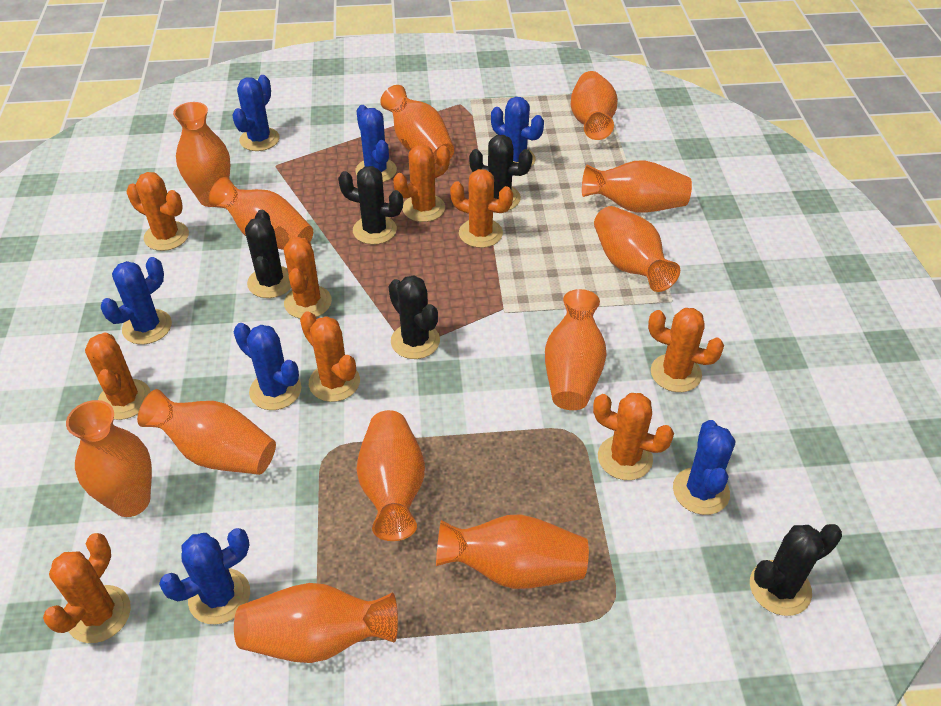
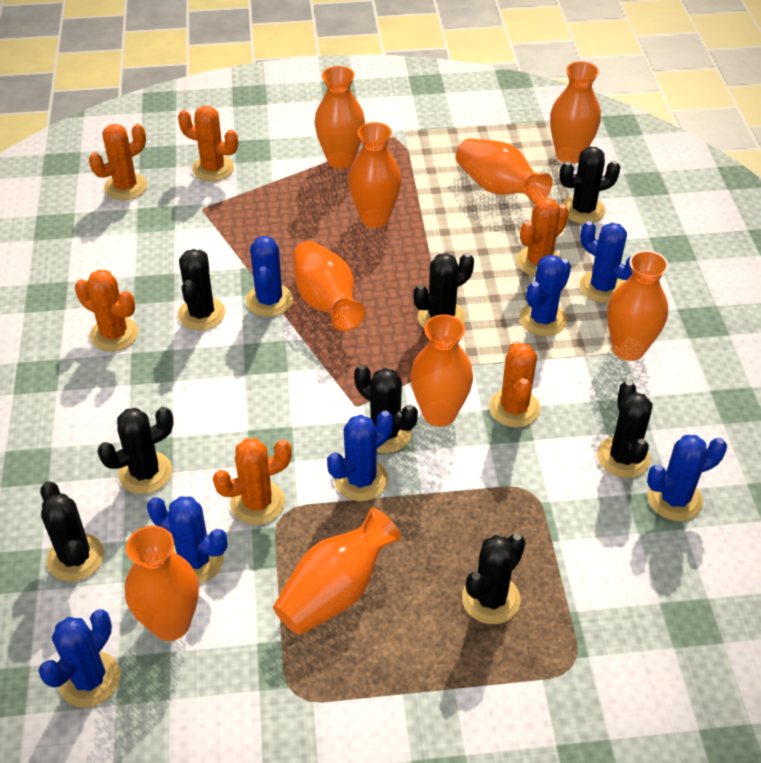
black cactus: [245,210,291,298] [338,166,403,245] [389,275,440,359] [469,135,533,210] [750,524,842,616] = 5 -> [40,481,104,582] [97,407,174,494] [178,249,225,330] [354,364,418,453] [413,253,474,328] [462,534,526,624] [559,147,621,224] [597,380,652,478] = 8
orange cactus: [43,533,131,643] [85,333,151,420] [127,172,189,251] [284,237,332,319] [300,311,360,402] [393,145,450,222] [450,169,513,248] [593,393,674,480] [648,308,724,392] = 9 -> [75,270,138,352] [89,124,147,200] [178,106,238,181] [213,438,292,525] [489,341,540,428] [517,198,569,277] = 6
orange vase: [66,400,152,517] [137,389,276,475] [173,102,230,207] [209,177,313,250] [234,583,398,663] [357,410,425,541] [380,85,454,163] [436,514,589,589] [545,289,607,410] [571,71,618,140] [582,160,692,213] [594,206,680,292] = 12 -> [125,526,199,641] [273,508,401,635] [292,241,365,331] [314,66,365,169] [348,122,402,228] [410,314,473,427] [456,138,552,204] [550,61,601,164] [607,250,669,361] = 9

